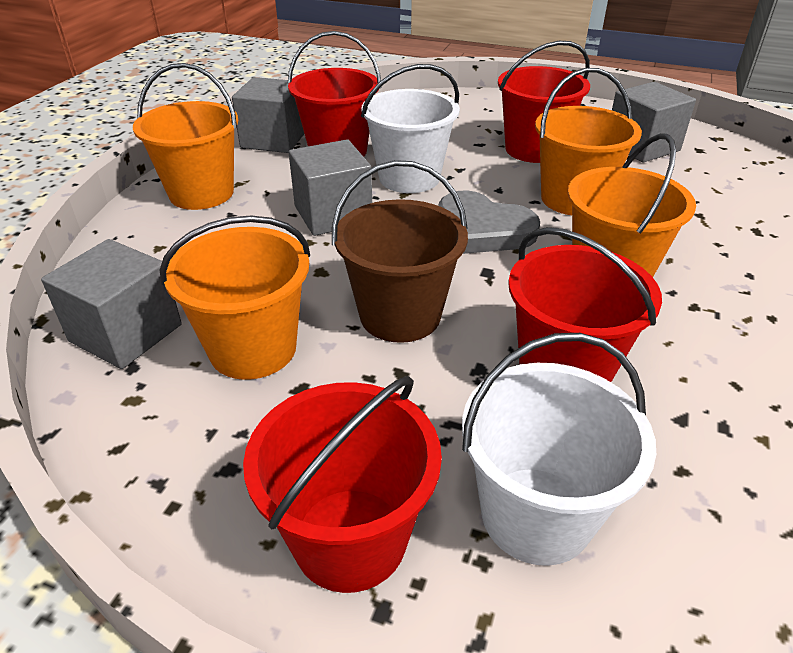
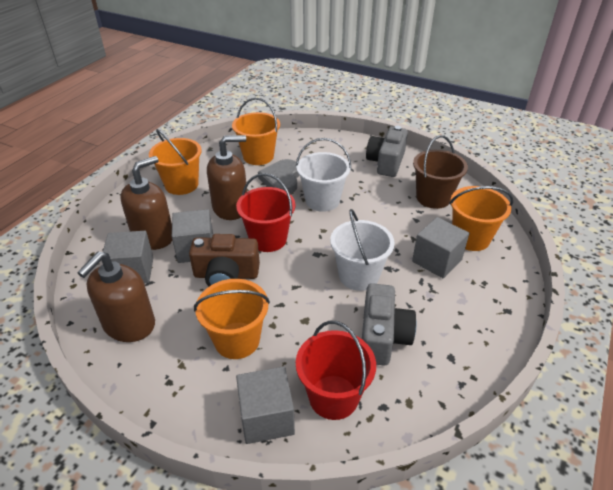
brown camera: none = 0 -> [189,234,260,286] = 1
brown soap dispenser: none = 0 -> [77,252,155,342] [120,156,172,250] [207,135,247,220] = 3
grey camera: none = 0 -> [362,283,416,366] [366,126,408,177] = 2
red bucket: [243,376,442,593] [287,31,382,157] [498,41,590,163] [508,227,662,382] = 4 -> [236,173,296,252] [296,321,376,420] = 2

